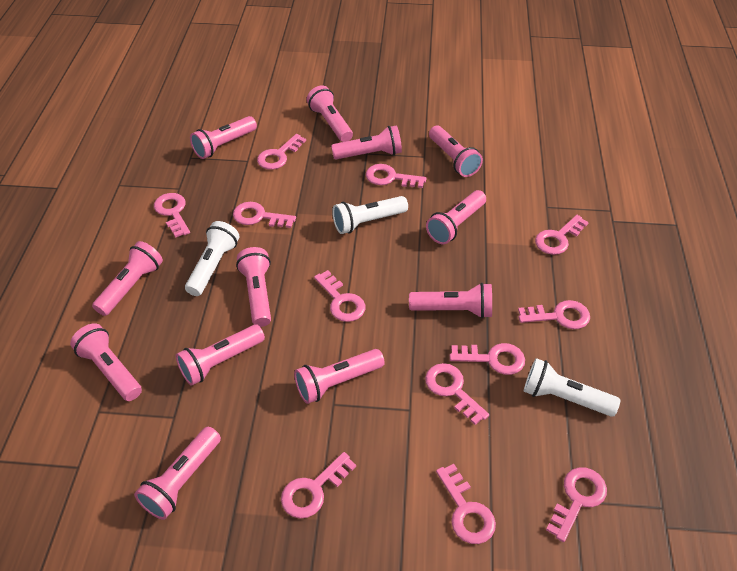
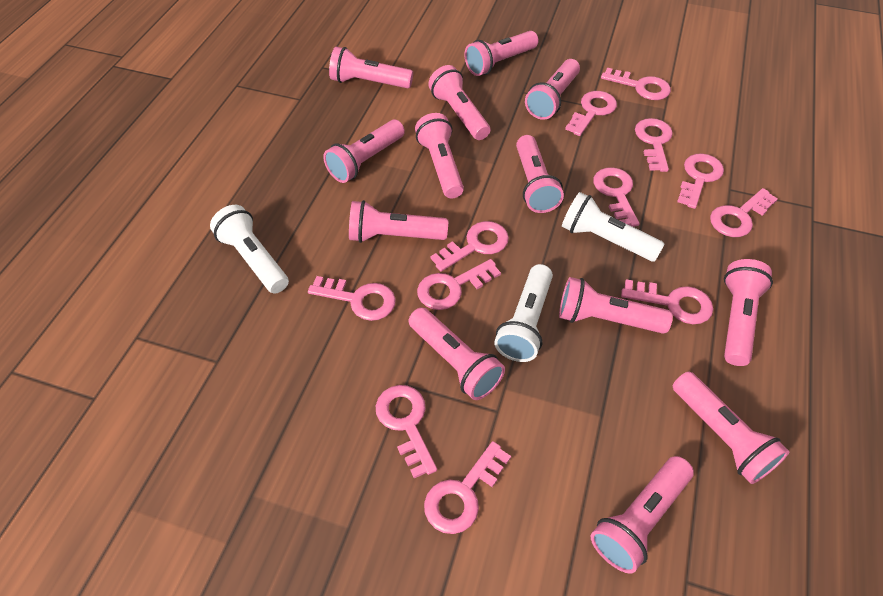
pink flashlight: [70,323,142,401] [92,241,163,316] [134,427,221,520] [176,325,265,386] [190,116,257,159] [236,247,271,327] [294,349,385,404] [307,86,353,142] [331,125,402,159] [409,283,492,318] [426,190,486,244] [429,126,483,177] = 12 -> [323,120,405,183] [329,47,413,88] [349,200,448,243] [409,307,505,400] [415,113,464,198] [428,65,490,140] [464,31,538,76] [516,135,564,213] [525,59,580,120] [559,277,673,334] [591,456,694,574] [673,371,790,484] [724,259,773,366] = 13

